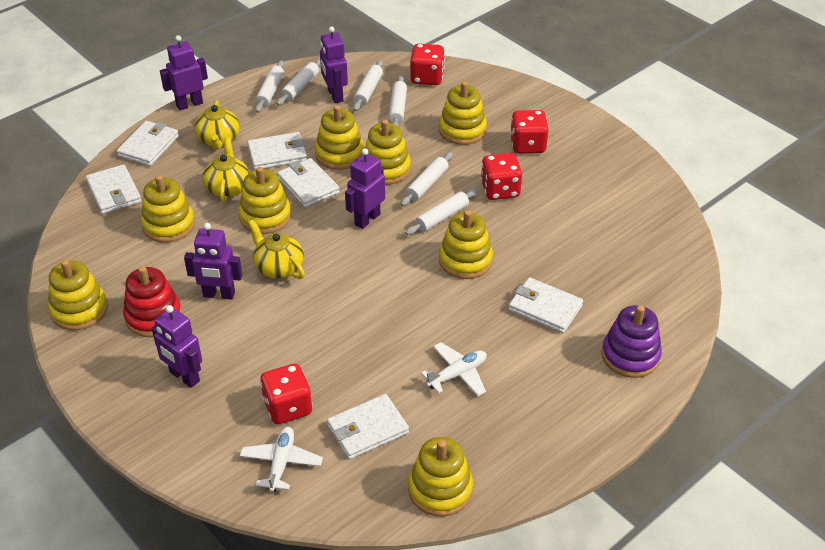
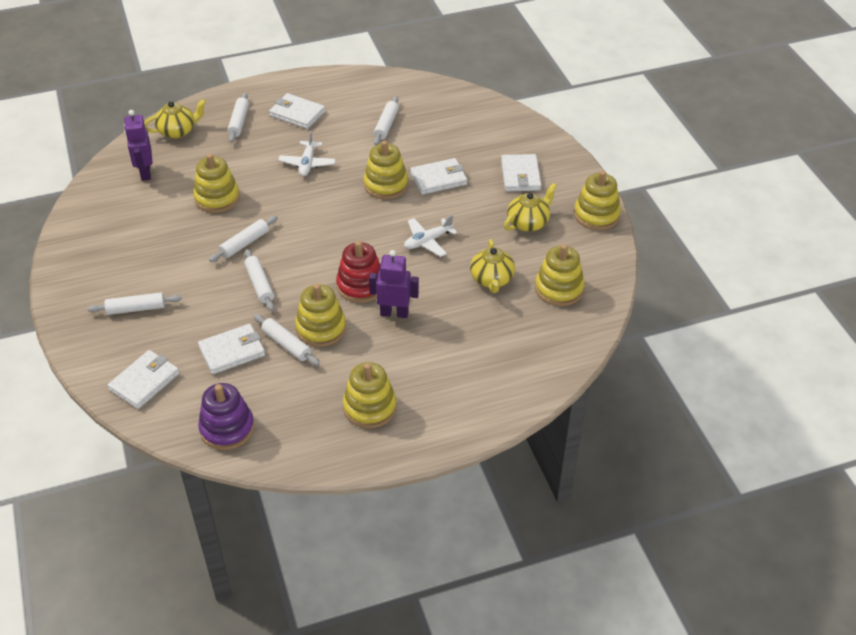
purple robot: [152,305,202,388] [160,35,208,110] [184,223,242,300] [320,26,348,103] [345,148,385,229] = 5 -> [124,110,153,181] [369,250,419,318] = 2
red dice: [260,364,313,424] [410,44,445,85] [481,153,522,200] [510,110,548,154] = 4 -> none = 0
white wallet: [86,164,141,214] [117,121,179,166] [247,132,307,170] [277,158,340,208] [327,394,409,460] [509,277,583,333] = 6 -> [108,350,179,409] [198,324,265,374] [269,93,325,129] [410,158,467,195] [501,154,541,192] = 5
yellow stacking toy: [48,260,108,330] [141,175,195,243] [239,167,291,234] [315,105,364,170] [365,119,411,185] [408,437,473,517] [439,81,487,145] [439,210,493,279] = 8 -> [193,154,240,213] [295,284,346,347] [343,362,397,428] [363,141,408,199] [535,244,585,306] [574,170,621,230] = 6

